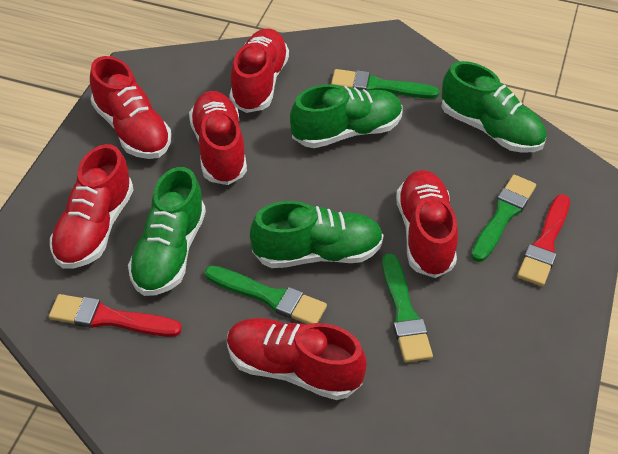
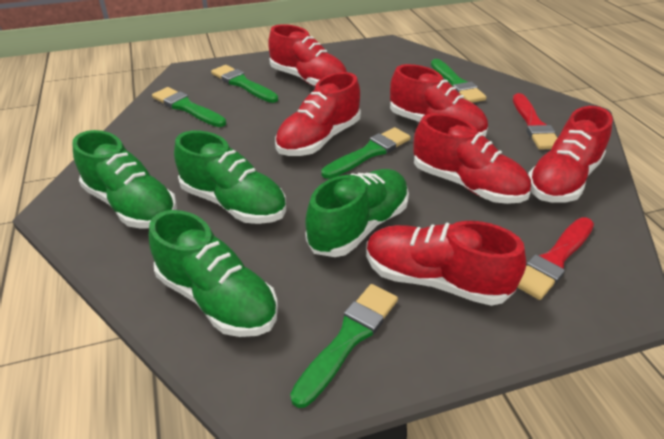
green brush: [205,265,327,324] [331,69,439,99] [382,253,433,363] [471,175,536,262] = 4 -> [152,87,226,127] [211,65,278,103] [290,284,398,408] [321,127,411,179] [431,59,487,103] = 5

